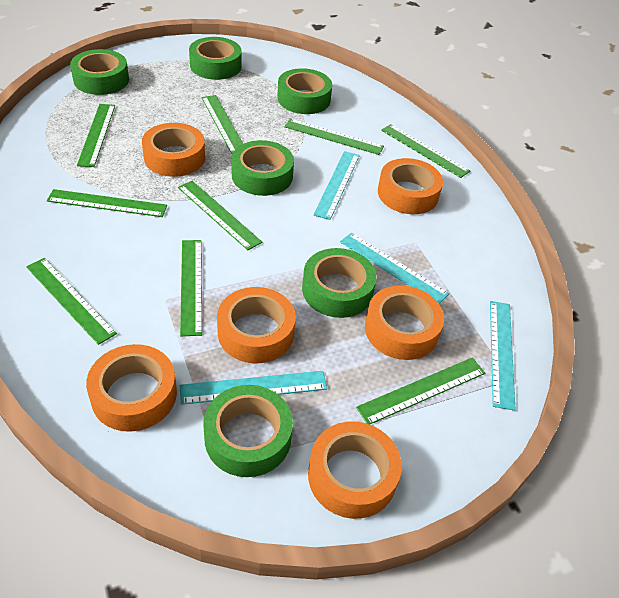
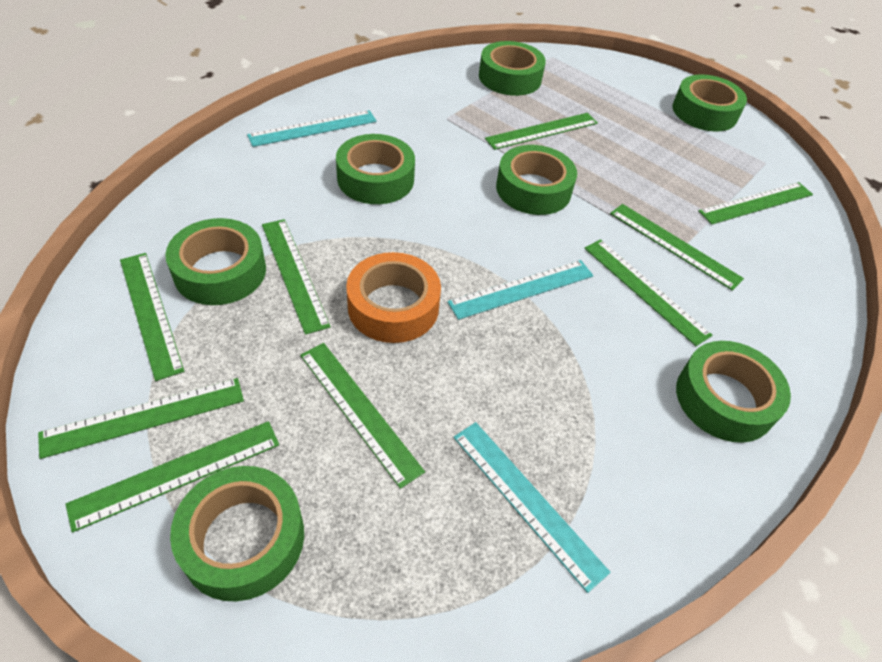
green tape: [70,49,129,95] [189,37,242,80] [203,385,293,477] [231,140,294,196] [277,68,332,114] [302,248,377,318] = 6 -> [165,218,266,305] [170,466,304,601] [336,134,415,204] [479,41,546,96] [496,145,577,215] [672,74,747,131] [676,341,791,443] = 7
orange tape: [86,344,177,432] [142,123,205,177] [217,287,296,363] [308,422,402,519] [365,285,444,360] [378,158,443,214] = 6 -> [346,252,441,343] = 1
turquoise ruler: [180,371,327,405] [313,151,360,220] [340,233,450,304] [490,301,516,411] = 4 -> [247,110,377,147] [447,260,594,320] [453,422,611,593] = 3

